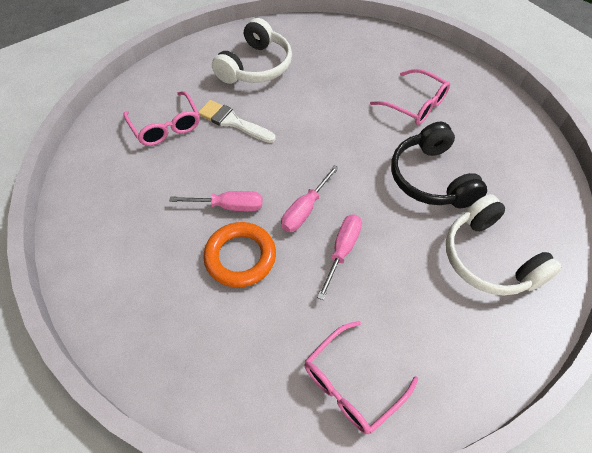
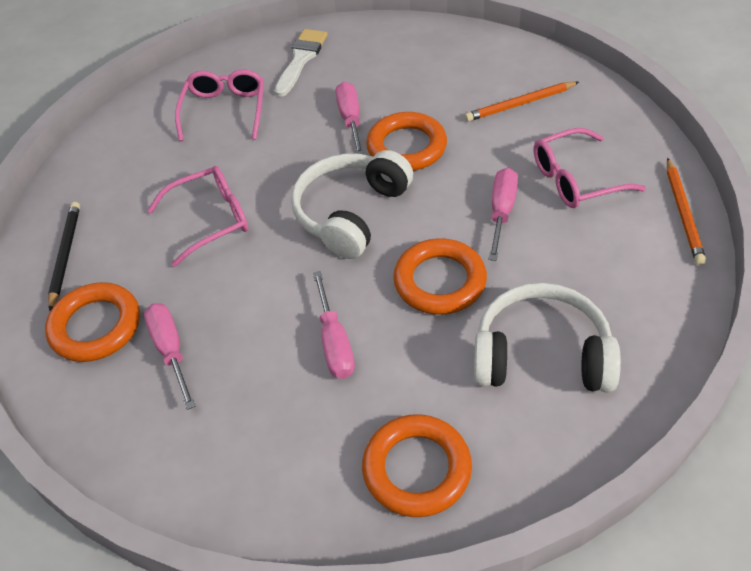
black headphones: [391,121,487,208] = 1 -> none = 0
black pencil: none = 0 -> [48,202,80,312] = 1
orange pencil: none = 0 -> [465,81,579,122] [667,158,706,265] = 2
orange ring: [203,222,276,288] = 1 -> [45,282,140,362] [362,414,472,517] [366,112,447,171] [393,238,487,315] = 4
pink screwdriver: [169,191,262,211] [281,165,339,232] [317,215,362,300] = 3 -> [144,303,196,410] [313,271,355,379] [335,82,364,155] [488,168,518,261] = 4

